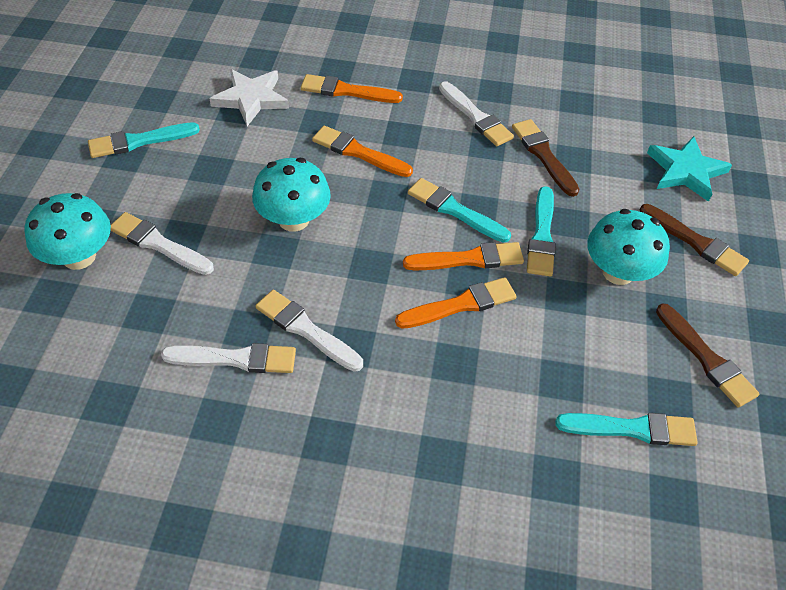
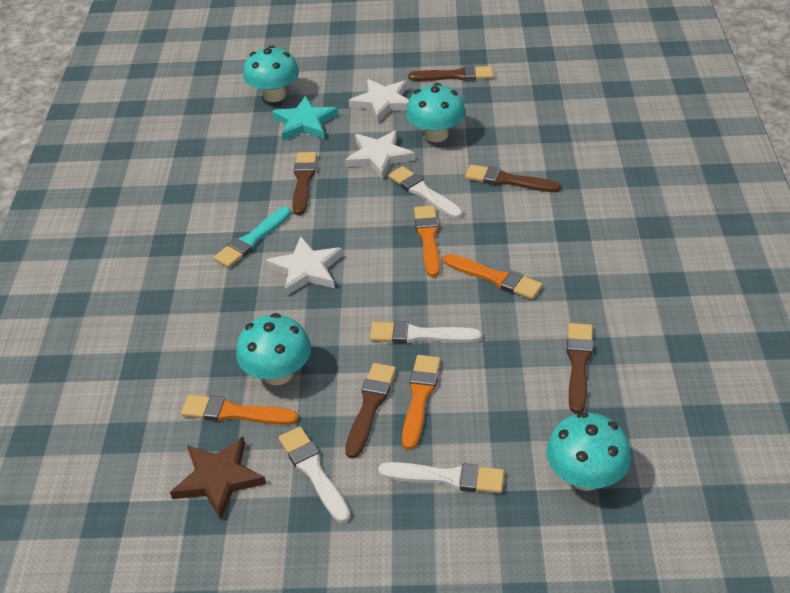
brown brush: [512,119,580,197] [640,204,749,276] [656,303,760,408] = 3 -> [292,152,317,215] [345,363,396,458] [408,65,494,81] [465,164,561,192] [566,323,593,414] = 5
brown star: none = 0 -> [170,437,266,520] = 1
turquoise brush: [88,122,200,158] [408,178,511,243] [527,186,556,276] [555,413,698,446] = 4 -> [214,207,291,268] = 1
turquoise mushroom: [24,193,111,270] [252,158,331,232] [587,209,670,285] = 3 -> [236,313,311,385] [243,46,299,102] [406,83,466,142] [546,412,631,491] = 4
white star: [209,69,289,126] = 1 -> [265,236,343,296] [345,130,415,179] [349,79,409,122] = 3

